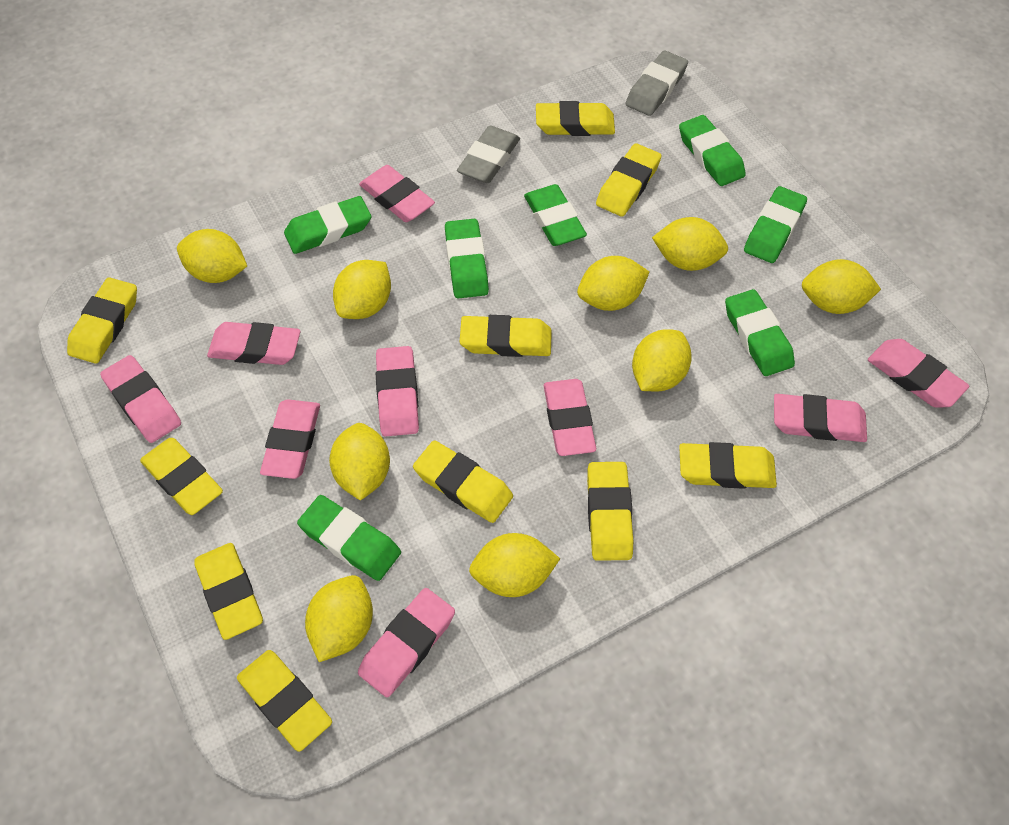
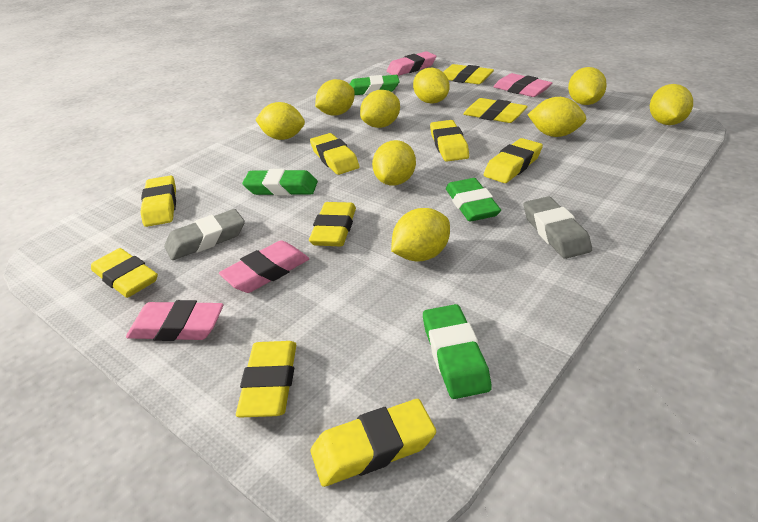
green eraser: [284,196,371,254] [297,495,401,581] [445,219,489,299] [524,184,587,246] [679,115,746,186] [725,289,795,376] [744,186,807,263] = 7 -> [242,169,318,196] [350,75,400,95] [423,304,492,399] [446,178,501,222] = 4
pink eraser: [100,355,181,443] [207,322,301,365] [260,399,320,479] [358,588,455,697] [359,165,435,222] [376,346,419,437] [544,379,596,456] [774,394,867,442] [868,339,969,408] = 9 -> [126,300,223,341] [219,240,309,293] [387,51,437,76] [493,73,552,97] = 4

